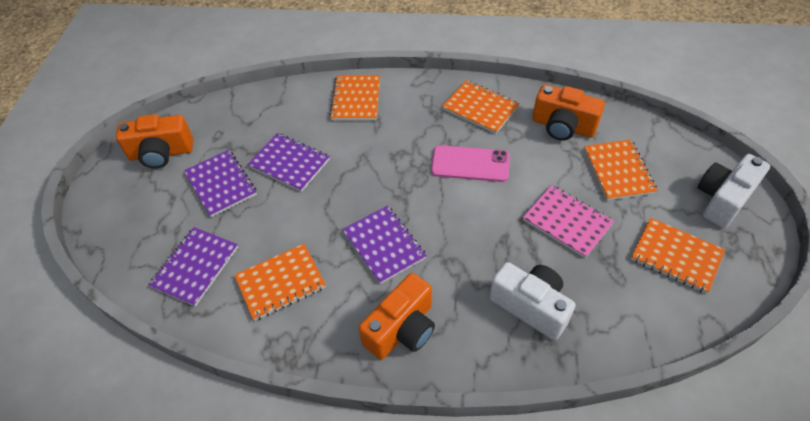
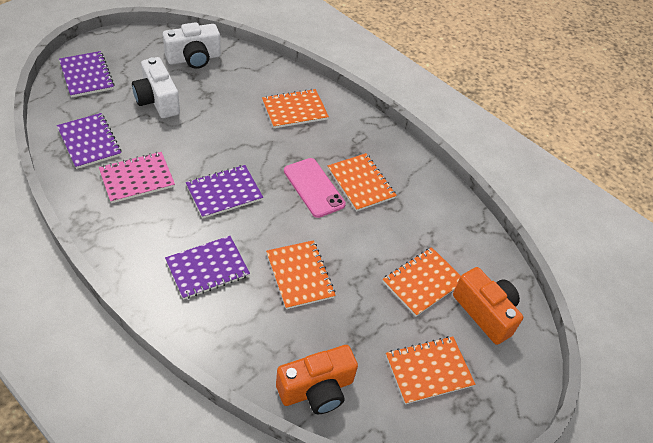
orange camera: [116,114,193,168] [359,273,435,360] [532,84,605,141] = 3 -> [276,345,358,414] [453,267,523,345] = 2

